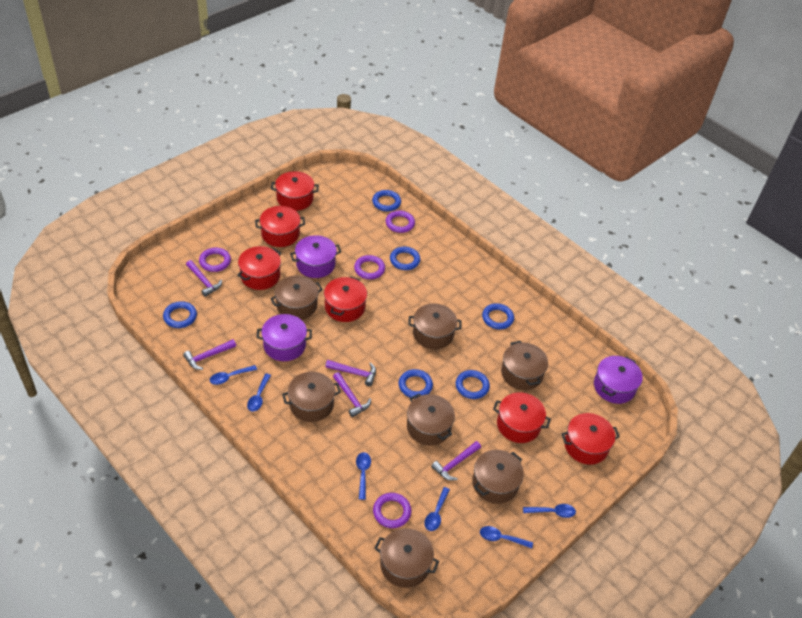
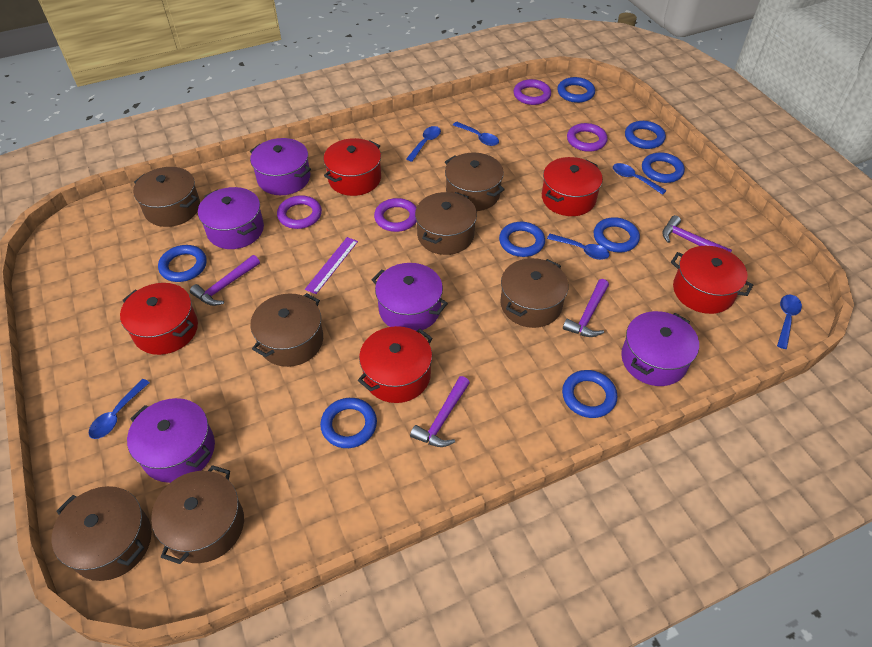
blue ring: [163,301,197,328] [372,190,401,211] [390,247,420,270] [399,369,433,398] [456,370,490,399] [482,303,514,329] = 6 -> [158,245,207,282] [320,398,377,448] [499,222,545,257] [557,77,595,103] [562,370,618,418] [594,217,640,253] [625,121,666,149] [642,152,685,183] = 8
purple hammer: [183,339,236,370] [186,260,222,297] [325,360,376,386] [333,372,371,417] [431,441,481,481] = 5 -> [190,255,260,306] [410,376,470,447] [563,279,609,337] [662,215,732,252] = 4
purple pot: [257,314,312,361] [290,235,341,278] [594,356,643,404] = 3 -> [127,398,215,483] [198,187,264,249] [250,138,311,195] [372,263,448,331] [621,311,699,386] = 5
purple ruler: none = 0 -> [305,237,358,294] = 1
red pot: [238,246,281,290] [255,206,305,247] [271,171,319,211] [324,276,367,322] [493,392,551,443] [561,413,620,465] = 6 -> [120,283,198,355] [323,138,381,196] [358,326,433,403] [542,157,603,216] [671,246,753,314] = 5

